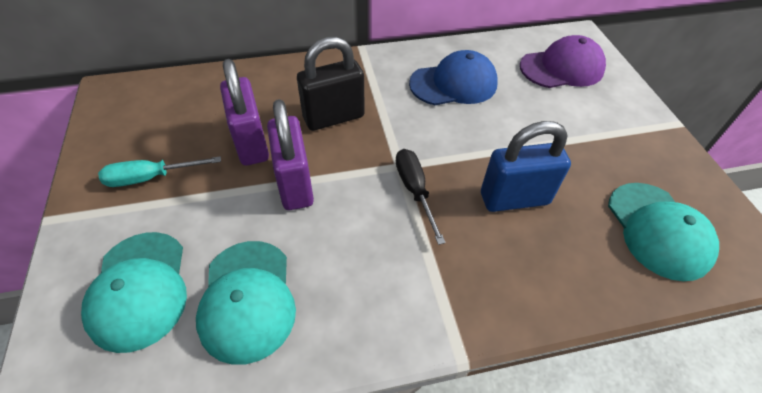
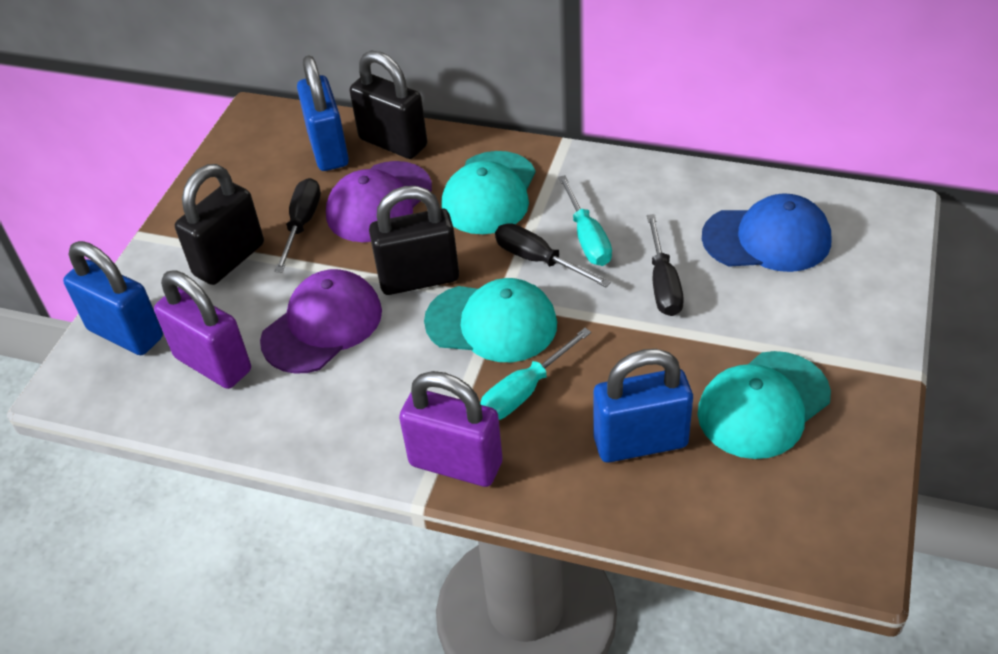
black padlock: [297,37,365,131] = 1 -> [175,164,264,285] [350,50,427,159] [369,186,459,295] = 3
black screwdriver: [396,149,446,245] = 1 -> [275,178,321,272] [495,223,611,287] [647,214,684,316] = 3
blue padlock: [481,121,571,212] = 1 -> [63,241,163,355] [297,55,349,171] [593,349,693,463] = 3
purple cap: [520,35,606,88] = 1 -> [260,269,382,374] [326,161,432,242] = 2
turquoise screwdriver: [98,156,221,187] = 1 -> [480,328,591,420] [558,175,612,266] = 2

